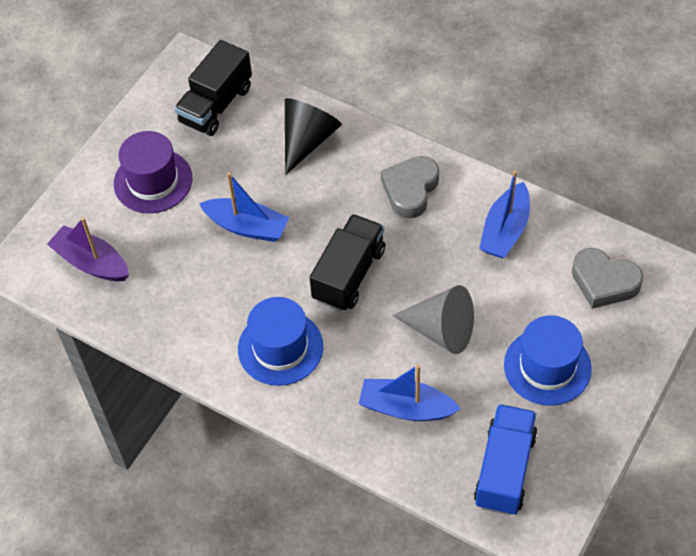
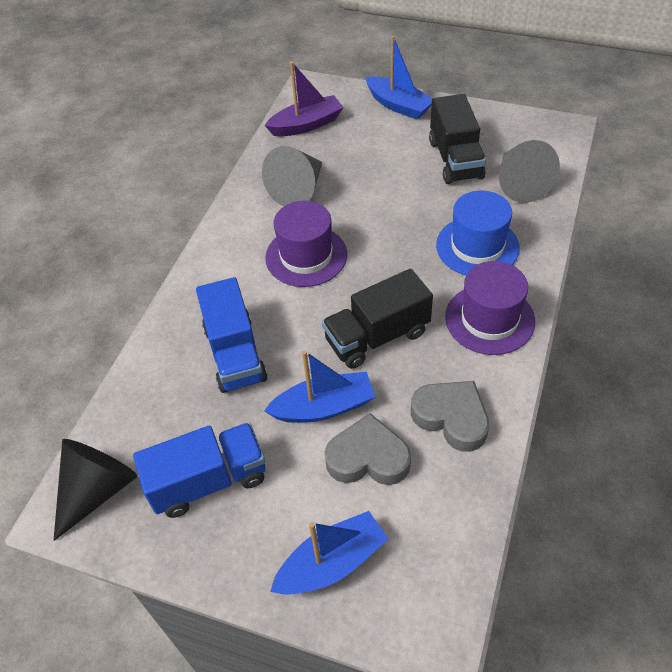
blue hat: [238,297,323,386] [504,315,592,406] = 2 -> [436,191,520,275] = 1
blue truck: [474,404,537,515] = 1 -> [133,423,265,518] [196,277,268,393] = 2
grey cone: [392,285,474,354] = 1 -> [262,146,322,206] [499,140,560,203] = 2
purple hat: [114,131,192,213] = 1 -> [265,201,347,287] [445,261,535,355] = 2

